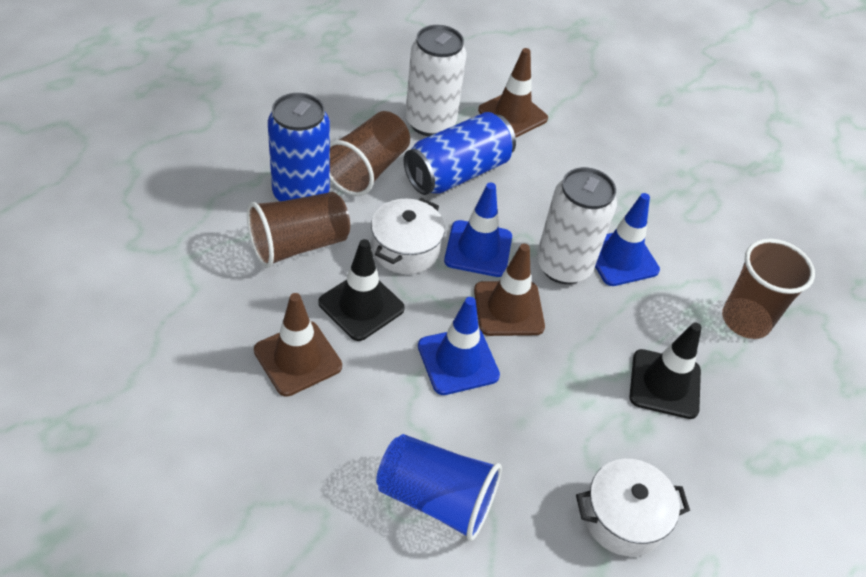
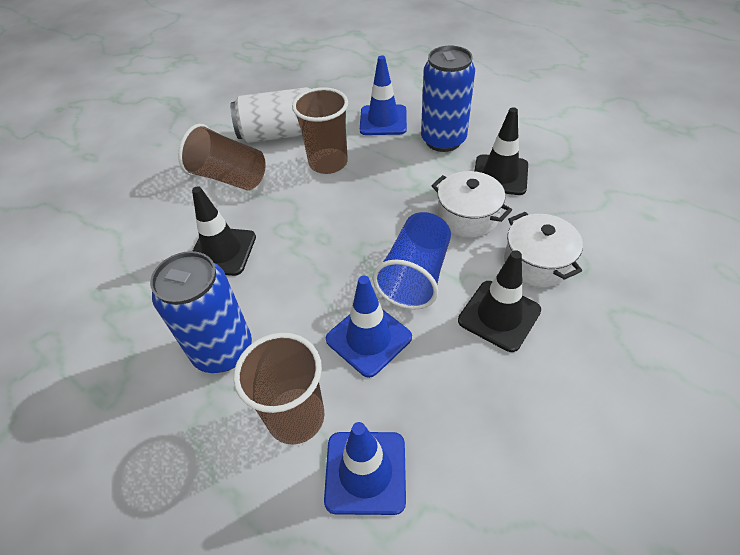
black traffic cone: [318,239,405,341] [629,323,702,419] = 2 -> [192,186,256,276] [458,250,541,352] [474,107,528,195] = 3
brown traffic cone: [254,293,342,397] [474,244,545,336] [478,48,548,138] = 3 -> none = 0
white can: [405,25,467,136] [537,167,617,284] = 2 -> [230,87,310,143] = 1

